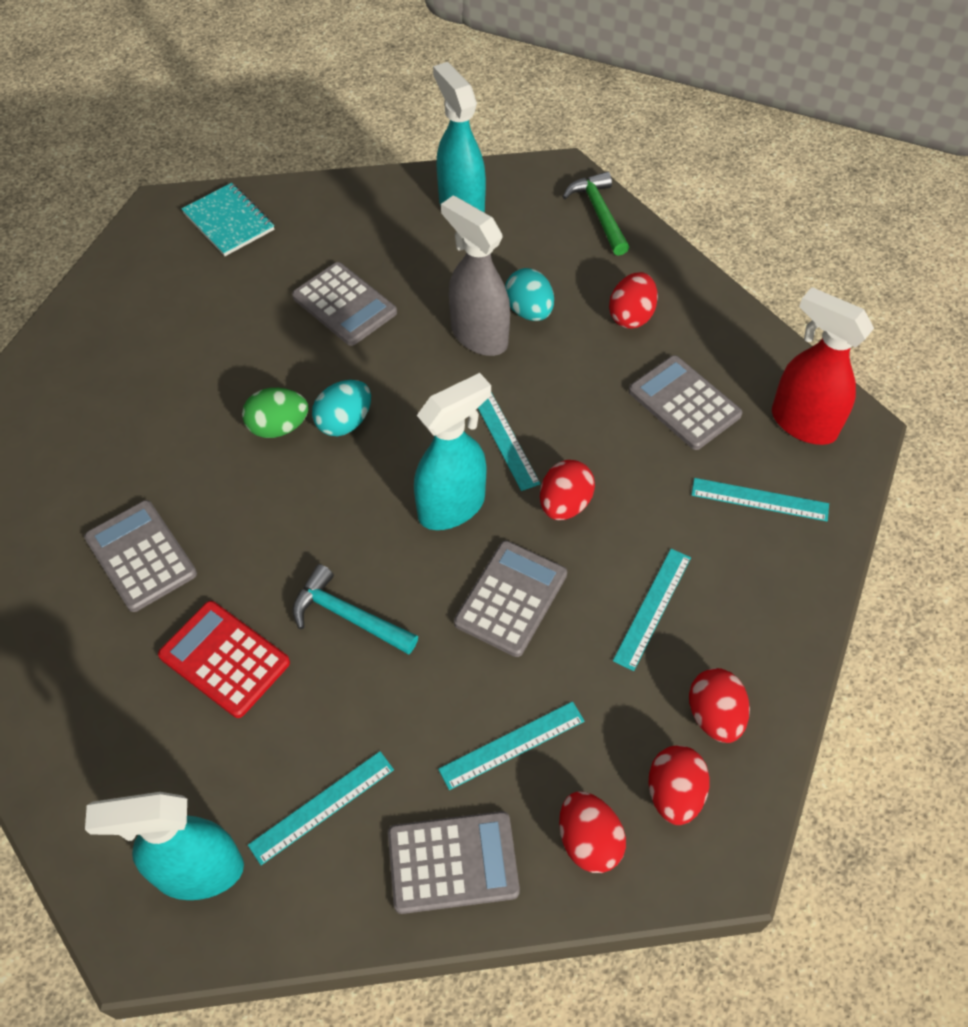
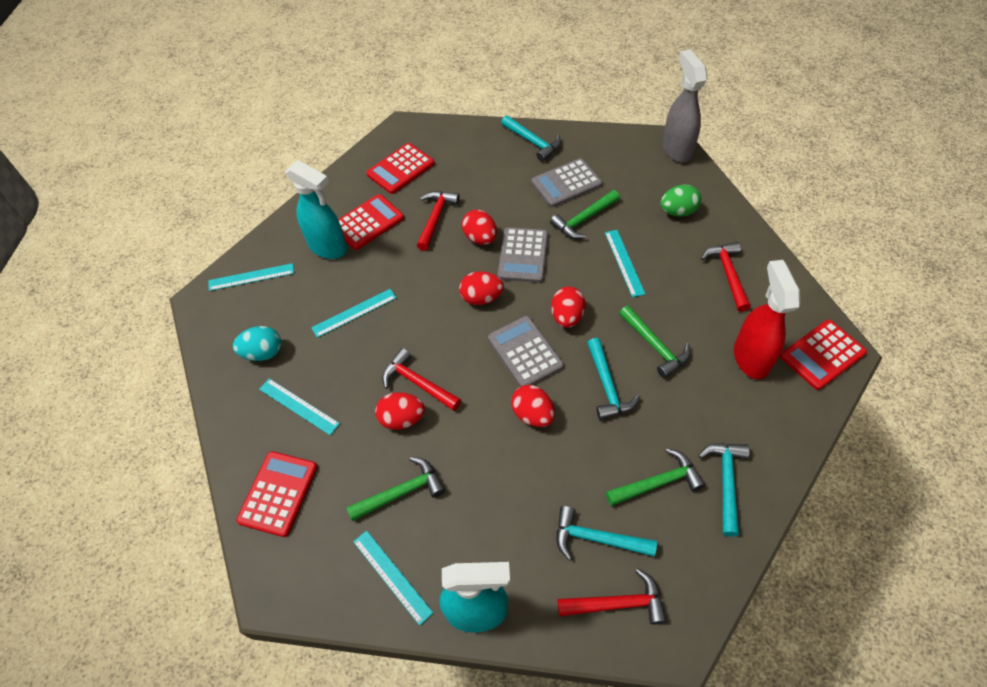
green hammer: [563,171,629,256] = 1 -> [346,457,445,521] [550,190,620,239] [606,448,705,506] [619,306,691,378] = 4
grey calculator: [84,500,197,612] [292,262,397,346] [388,811,520,914] [454,541,567,657] [629,355,742,450] = 5 -> [488,316,564,387] [498,227,548,283] [532,158,602,207] = 3
red calculator: [158,601,290,718] = 1 -> [236,451,317,537] [338,194,404,250] [366,143,434,194] [780,320,867,390] = 4
red hammer: none = 0 -> [382,348,461,411] [417,191,460,251] [557,568,667,625] [701,242,751,312] = 4
turquoise egg: [312,380,371,436] [505,268,554,321] = 2 -> [233,326,281,361] = 1
turquoise hammer: [292,564,418,655] = 1 -> [501,115,561,162] [556,506,657,560] [587,338,640,420] [698,443,750,537] = 4
turquoise notebook: [181,183,274,256] = 1 -> none = 0
turquoise spray bottle: [85,792,244,900] [414,373,491,530] [433,62,486,213] = 3 -> [285,160,347,259] [439,562,510,632] = 2

